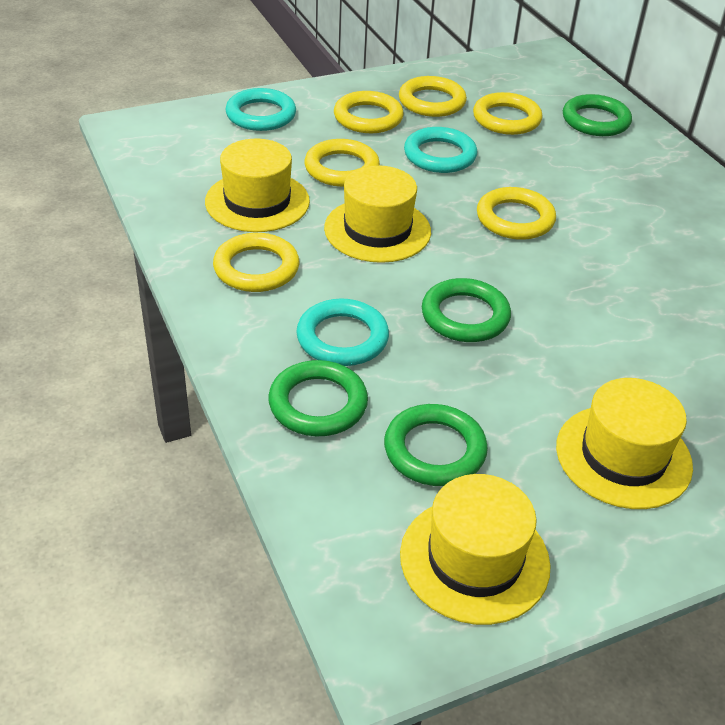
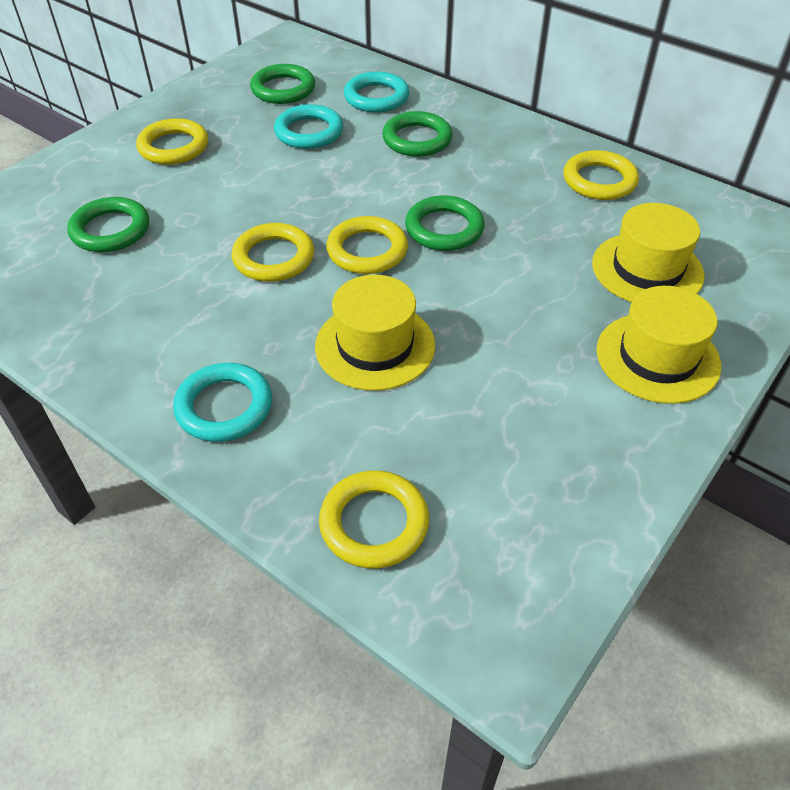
yellow hat: [205,139,310,232] [324,165,431,263] [400,474,551,625] [556,378,693,509] = 4 -> [315,275,435,391] [592,203,704,302] [596,286,721,404] = 3
yellow ring: [213,233,299,292] [304,139,380,187] [334,91,404,133] [399,76,467,117] [473,92,543,135] [477,187,556,240] = 6 -> [136,118,208,165] [232,223,314,282] [319,470,429,569] [326,216,408,274] [564,150,639,200] = 5

